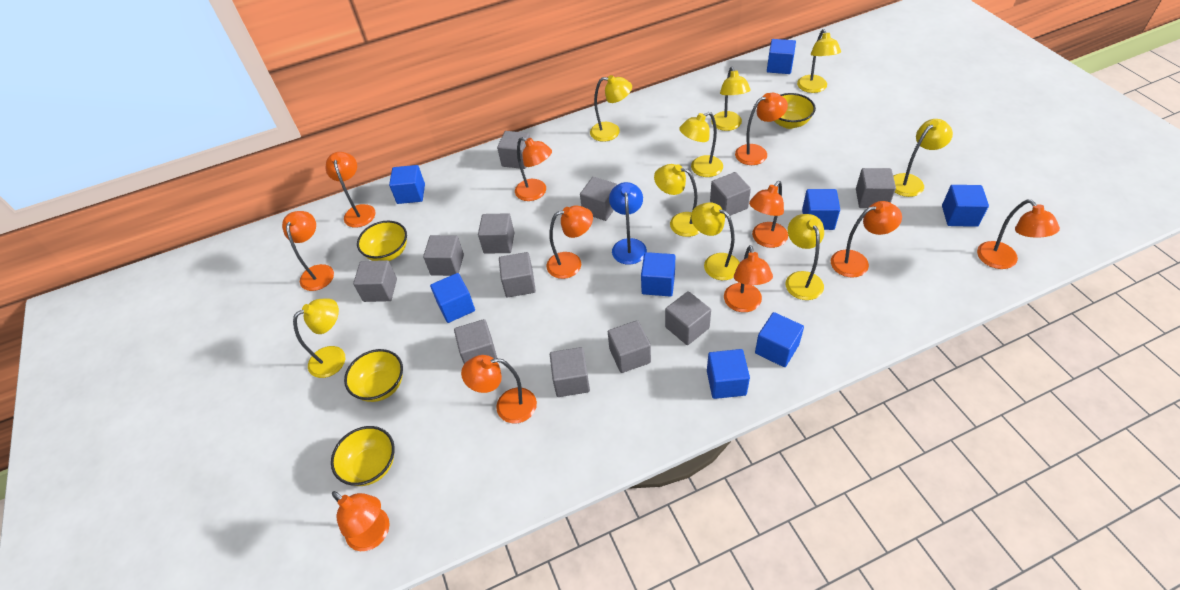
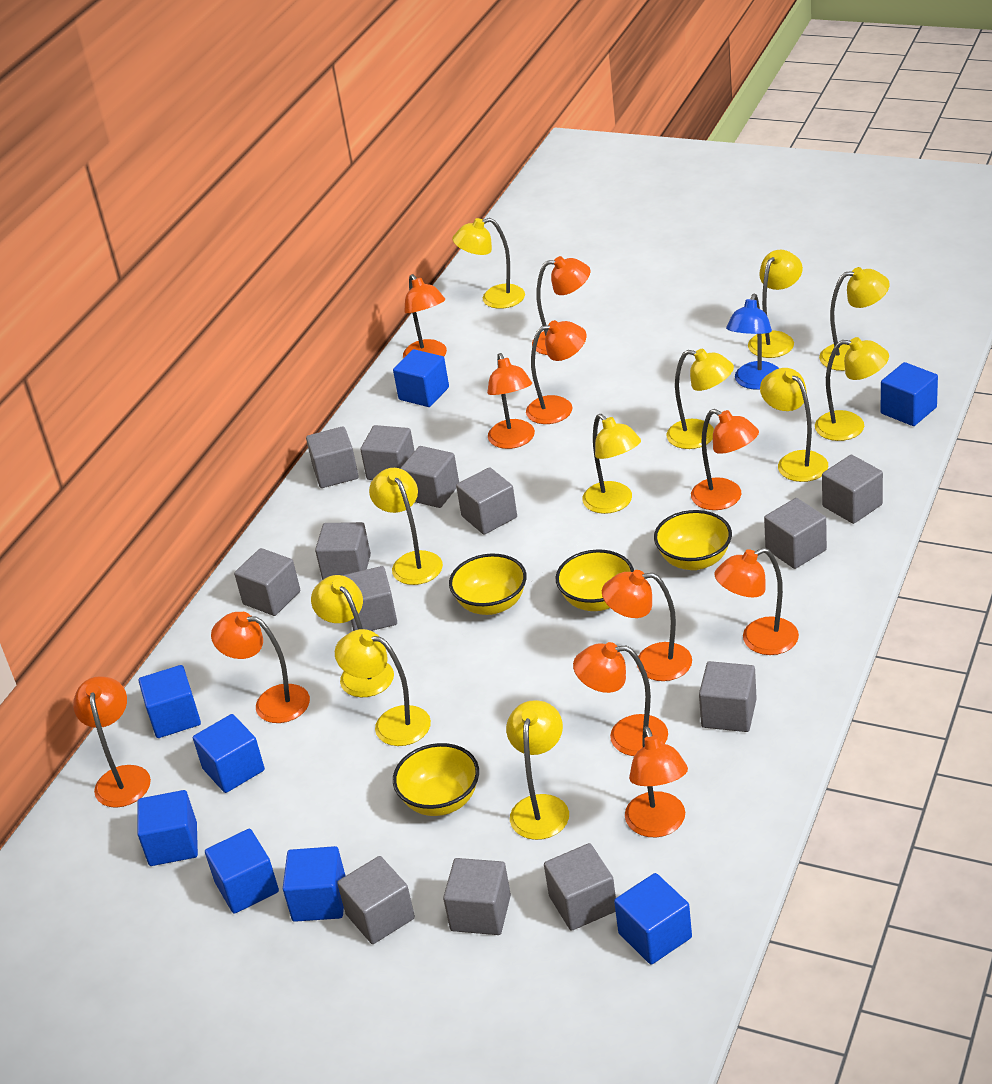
grey cube: [353,260,397,302] [423,235,464,276] [454,319,497,364] [478,213,515,254] [497,131,530,169] [499,252,536,298] [550,347,590,397] [580,177,617,221] [608,320,651,373] [665,291,711,345] [710,172,751,218] [856,168,896,208] = 12 -> [234,548,300,616] [306,426,359,488] [315,522,371,580] [337,856,415,944] [342,566,397,631] [360,425,415,480] [400,446,459,508] [443,858,511,935] [456,467,517,535] [544,843,616,931] [699,661,757,732] [764,498,827,569] [822,455,883,524] = 13
yellow lamp: [293,299,345,378] [590,75,632,142] [654,164,700,237] [679,112,723,177] [691,202,740,280] [711,67,751,131] [786,214,824,300] [797,29,841,93] [893,119,953,197] = 9 -> [311,575,394,697] [335,629,431,746] [369,468,443,585] [452,218,525,309] [506,700,569,840] [582,414,641,514] [666,349,734,449] [748,250,803,358] [760,368,828,482] [815,337,889,441] [819,267,890,371] = 11

